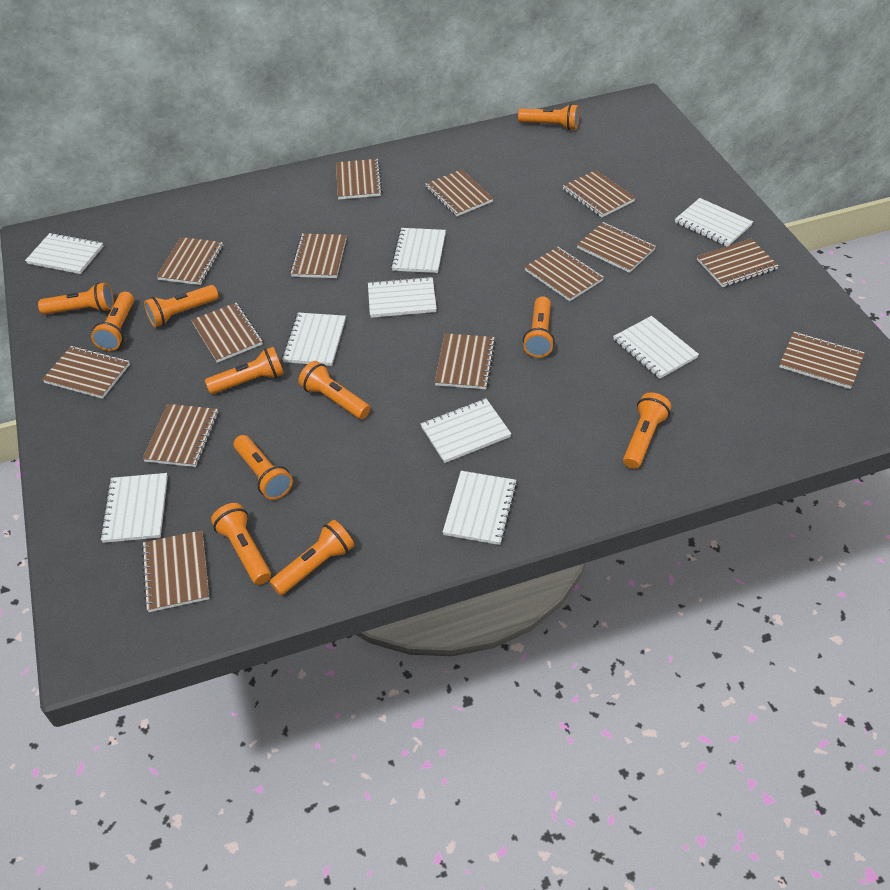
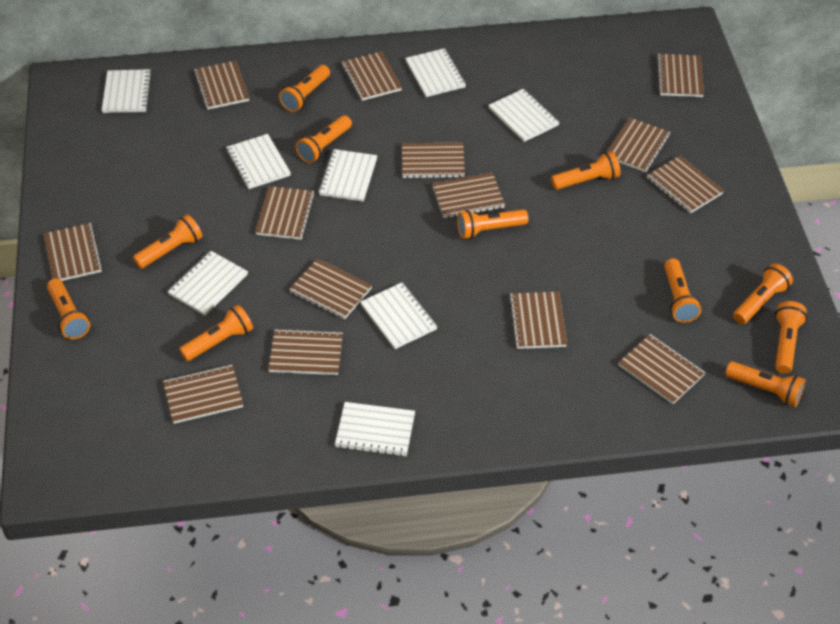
white notebook: [25,233,103,274] [100,473,168,543] [282,312,346,366] [368,276,437,318] [391,228,446,273] [421,398,511,463] [443,471,517,545] [613,316,699,379] [675,198,753,246] = 9 -> [102,69,152,113] [167,251,248,315] [226,134,291,189] [318,149,377,202] [335,402,415,457] [360,282,438,349] [405,48,466,97] [488,89,560,142] = 8

